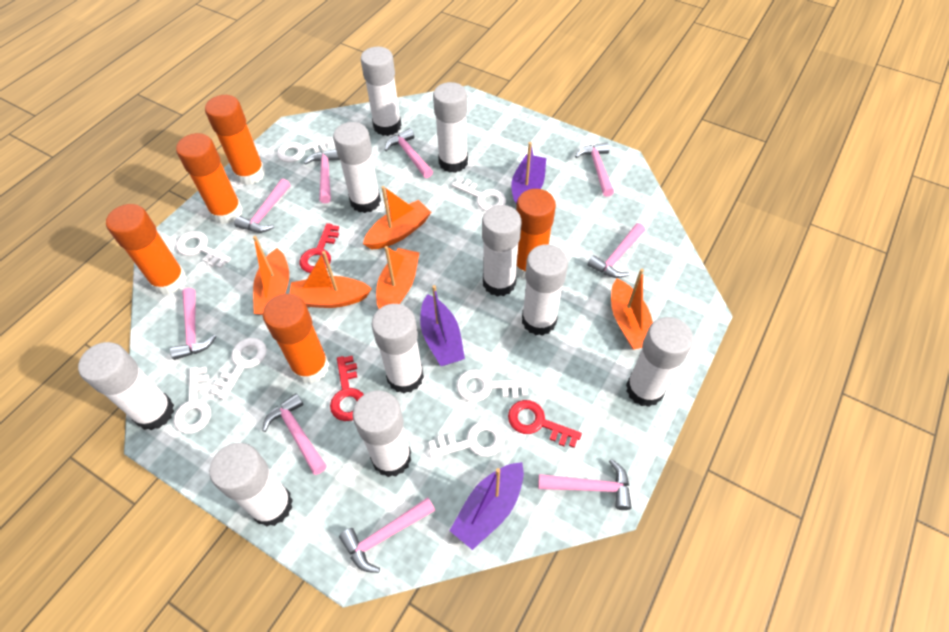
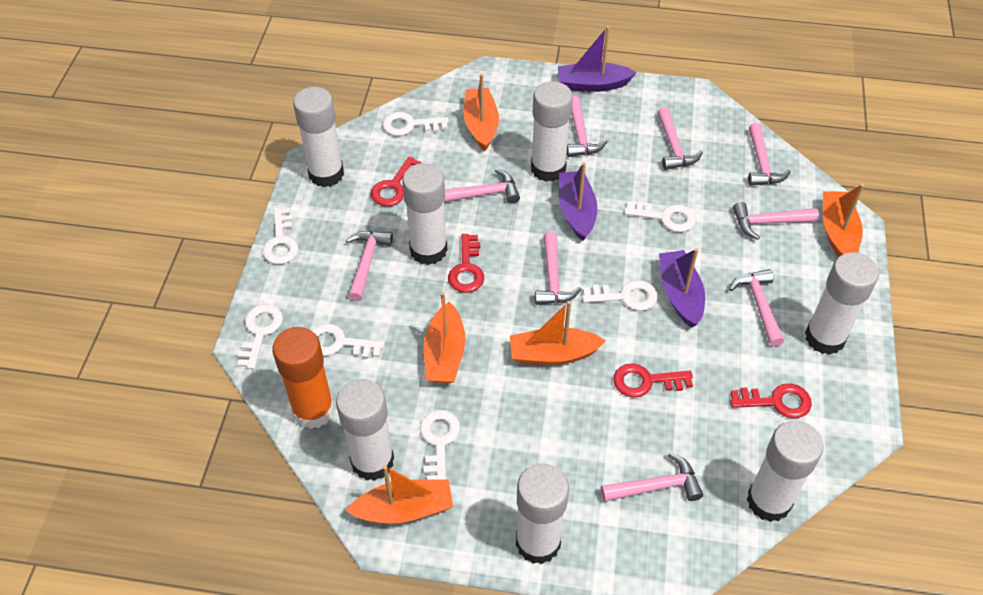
orange glue stick: [106,204,187,295] [176,133,243,224] [205,95,265,185] [263,294,329,383] [516,189,556,279] = 5 -> [272,327,334,429] = 1
red key: [299,223,339,273] [330,356,364,421] [508,400,582,448] = 3 -> [371,157,421,207] [448,234,484,293] [613,363,693,398] [730,383,812,418] = 4
white glue stick: [78,342,174,431] [209,443,293,527] [333,122,381,213] [352,391,411,477] [361,47,401,136] [371,304,424,393] [433,82,468,173] [482,205,522,297] [522,244,568,336] [626,317,694,407] = 10 -> [293,87,344,187] [336,379,394,481] [402,163,447,265] [516,464,569,564] [531,81,573,182] [747,421,824,522] [805,252,879,355] = 7

